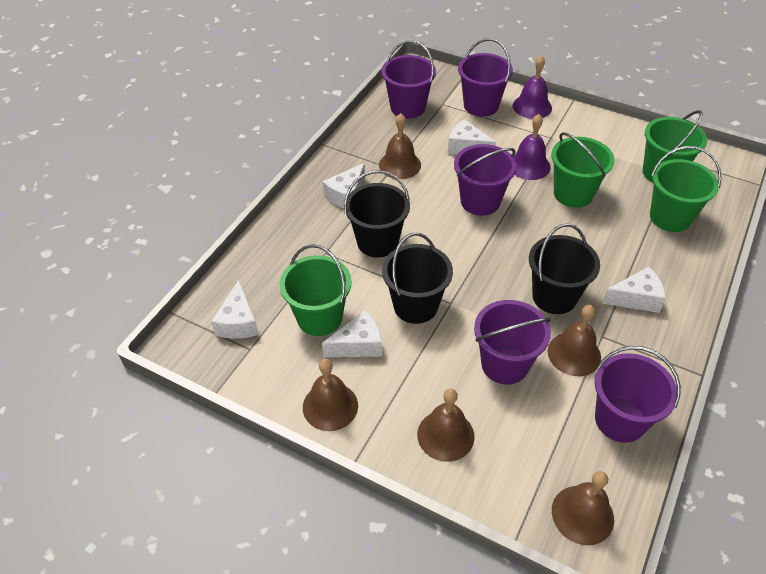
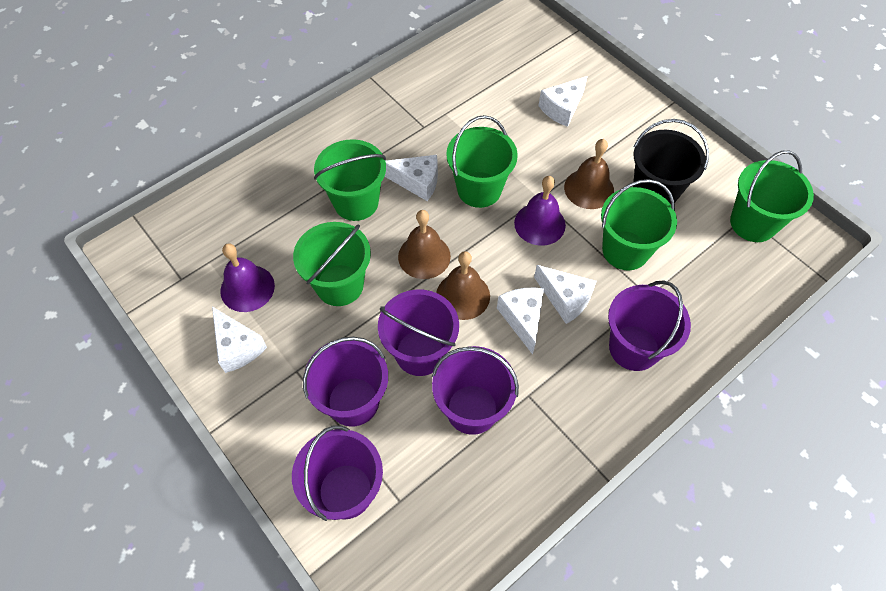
black bucket: [344,170,410,258] [382,233,453,324] [529,223,600,314] = 3 -> [633,119,709,204] = 1
brown bell: [303,359,358,431] [379,113,421,179] [417,389,475,462] [548,305,601,376] [552,471,614,545] = 5 -> [398,210,451,279] [436,251,490,320] [564,139,614,209] = 3
green bucket: [279,244,352,336] [551,132,615,208] [643,110,707,183] [650,146,722,232] = 4 -> [293,222,371,306] [314,139,386,221] [446,115,518,208] [601,179,677,270] [730,150,814,242] = 5

